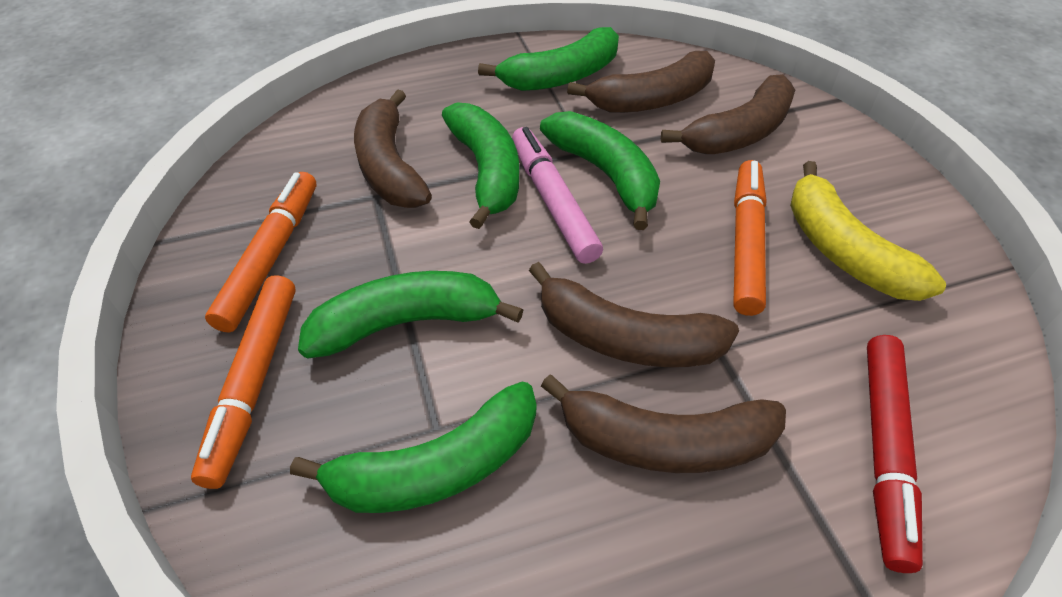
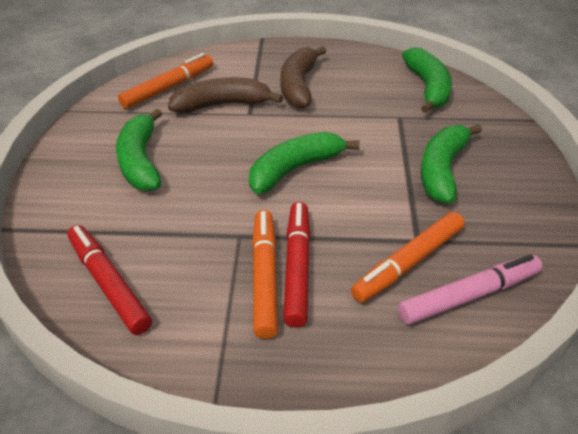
brown banana: [354,89,432,208] [529,262,739,367] [541,375,786,473] [567,51,715,113] [661,74,795,154] = 5 -> [168,77,283,113] [280,46,326,108] = 2
green banana: [290,382,536,513] [298,271,523,359] [442,102,519,229] [478,27,619,91] [540,111,660,230] = 5 -> [116,109,162,191] [249,132,360,194] [402,47,452,113] [421,124,482,204] = 4
red marker: [867,335,923,573] = 1 -> [68,225,152,335] [283,202,310,328] = 2
yellow banana: [790,161,946,301] = 1 -> none = 0

